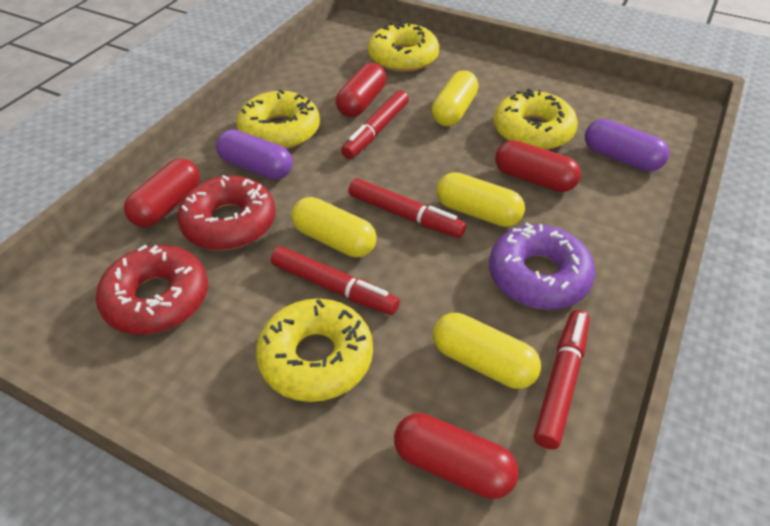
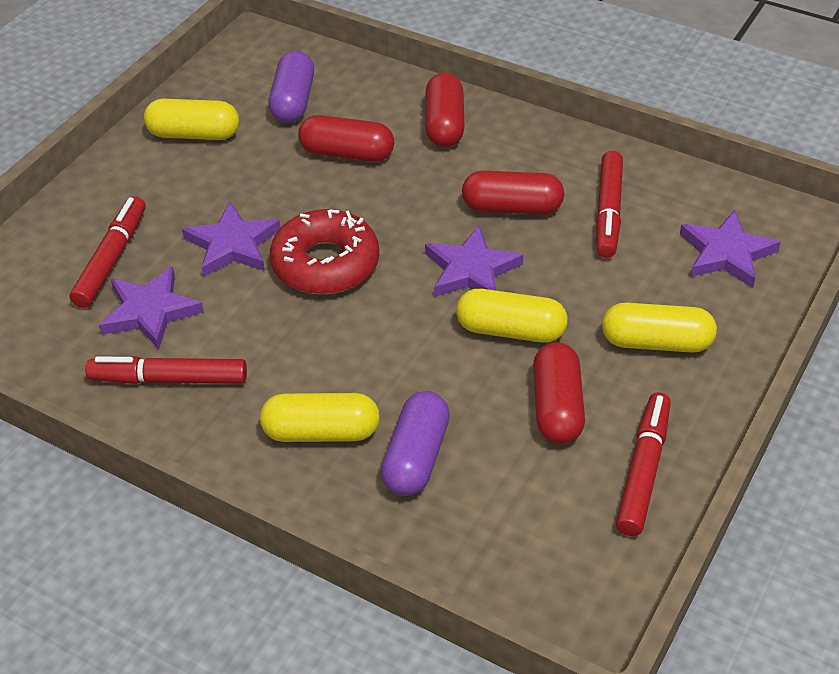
purple donut: [489,223,595,309] = 1 -> none = 0
purple star: none = 0 -> [99,266,204,350] [182,202,280,277] [425,226,524,297] [680,210,781,288] = 4
red donut: [96,245,208,335] [177,175,276,250] = 2 -> [270,209,379,295] = 1
yellow donut: [237,89,320,149] [256,298,373,402] [368,21,439,72] [494,89,578,150] = 4 -> none = 0

